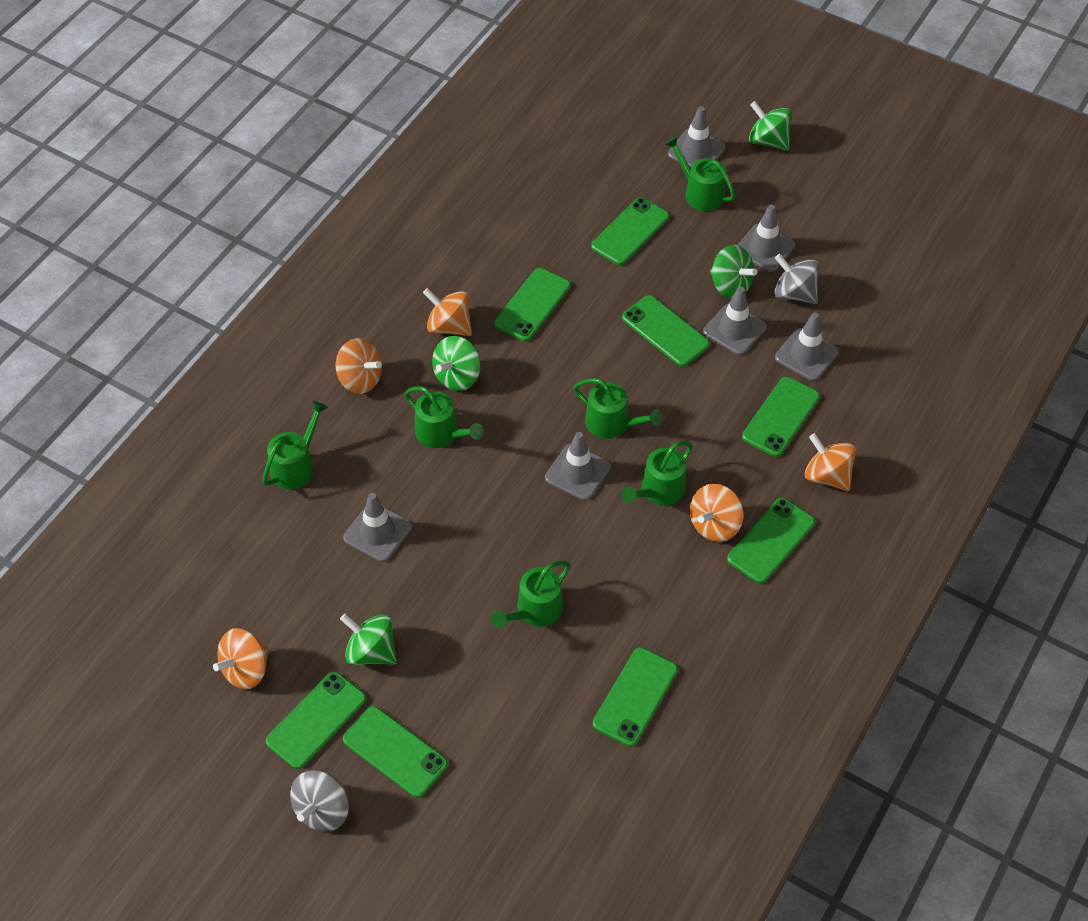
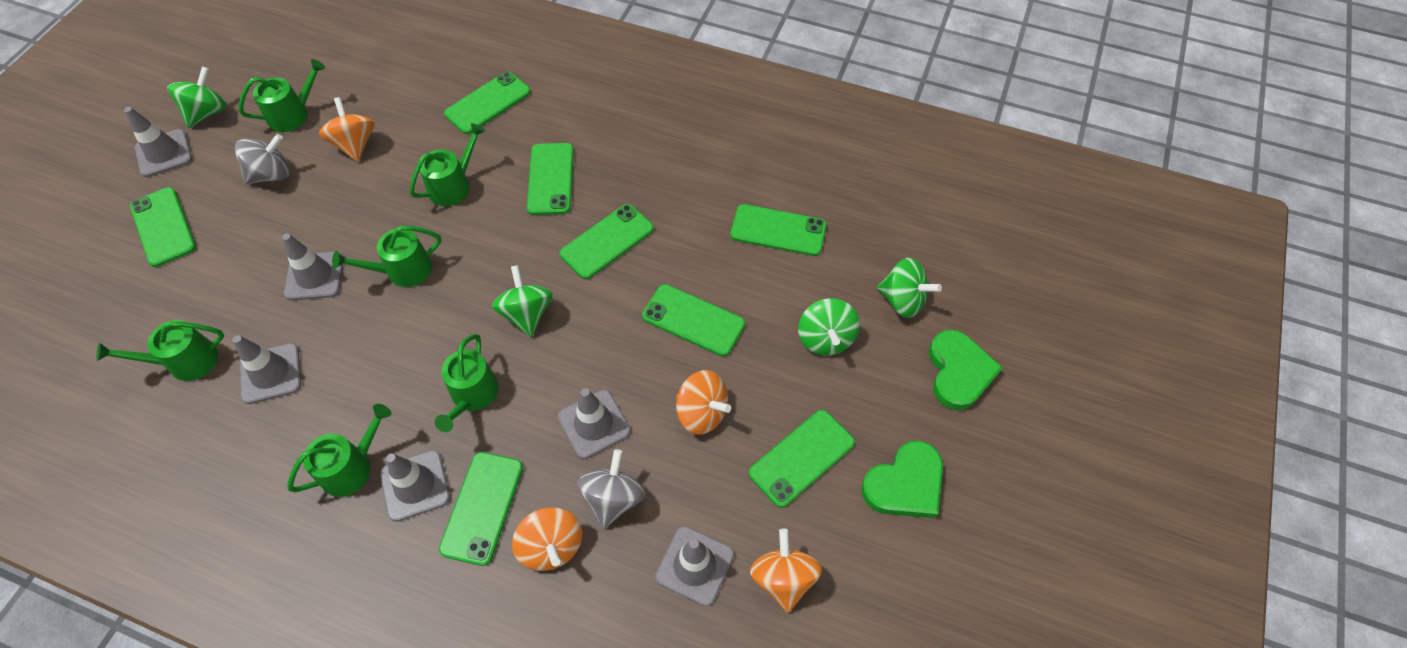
green heart: none = 0 -> [861,441,943,518] [929,330,1003,410] = 2
orange spinning top: [213,628,269,689] [336,338,382,394] [423,288,472,336] [690,484,744,542] [805,433,856,491] = 5 -> [319,97,375,162] [512,507,582,571] [676,370,731,435] [750,529,822,613] = 4

